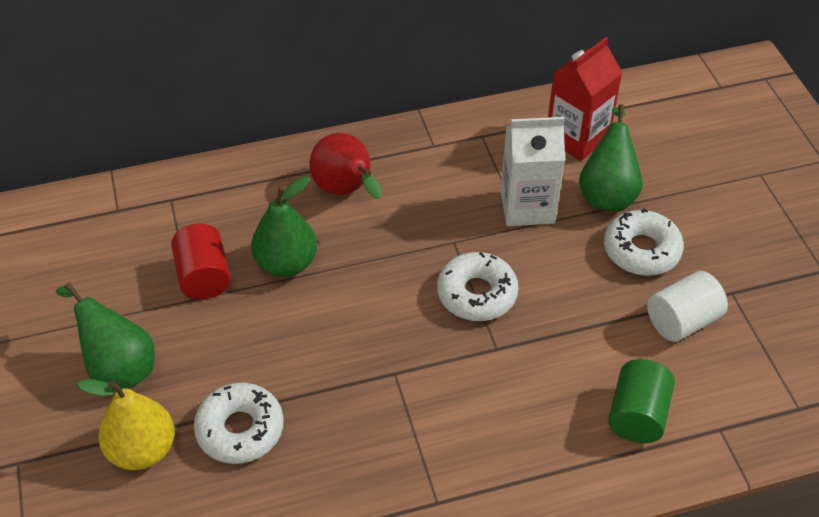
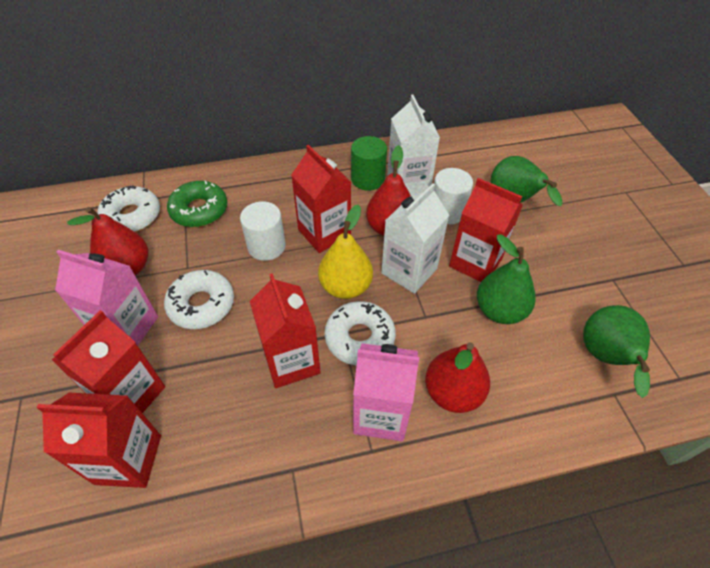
green donut: none = 0 -> [167,181,227,227] = 1
pink carton: none = 0 -> [55,250,158,346] [353,343,419,441] = 2
red carton: [548,37,622,161] = 1 -> [37,393,161,488] [52,310,165,413] [250,273,321,388] [291,145,351,253] [449,178,523,282] = 5
red cylinder: [171,223,231,300] = 1 -> none = 0
red pear: [309,133,382,199] = 1 -> [67,207,148,275] [366,145,411,236] [425,342,490,413] = 3
white carton: [501,117,565,226] = 1 -> [381,183,450,294] [387,95,440,195] = 2
white cylinder: [647,271,728,342] = 1 -> [240,201,286,261] [434,168,473,225] = 2

